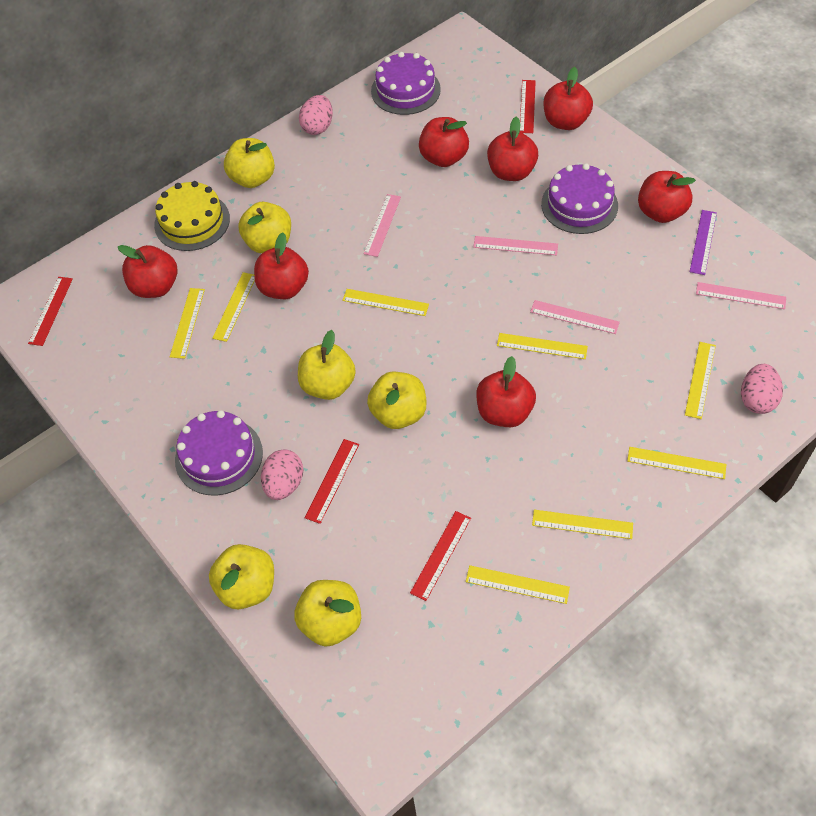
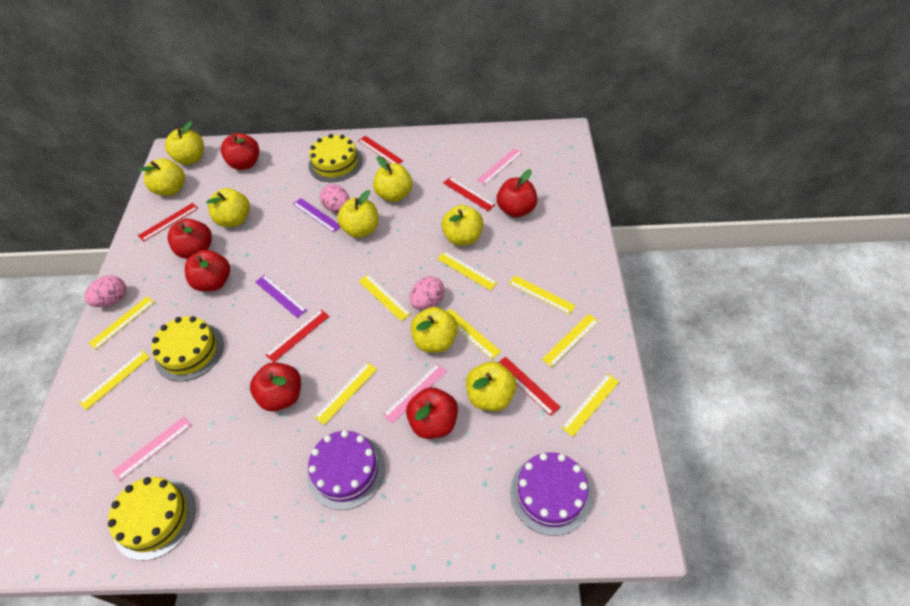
pink ruler: [363,194,401,257] [473,236,558,256] [530,300,620,334] [696,282,786,309] = 4 -> [112,417,191,481] [383,363,447,424] [477,148,522,185] = 3
purple cake: [175,410,263,496] [371,52,441,115] [541,163,618,234] = 3 -> [307,430,385,510] [510,452,592,536] = 2
purple ruler: [690,210,717,275] = 1 -> [255,275,307,318] [293,198,340,233] = 2
red apple: [118,245,177,298] [254,233,309,299] [419,117,469,167] [476,356,536,427] [487,116,538,181] [544,67,593,130] [638,171,696,223] = 7 -> [168,218,212,259] [185,250,230,292] [221,133,259,170] [250,362,301,411] [406,387,458,439] [497,169,538,218] = 6
red ruler: [28,277,73,346] [305,439,359,524] [410,511,471,601] [520,80,536,133] = 4 -> [138,203,198,242] [266,310,329,362] [358,136,403,164] [443,177,495,211] [498,357,561,416] = 5
yellow apple: [209,544,274,609] [224,138,275,188] [238,202,291,253] [294,580,361,647] [298,330,356,400] [367,372,427,429] = 6 -> [138,158,185,196] [165,121,204,165] [206,188,250,227] [337,190,378,238] [373,156,413,202] [411,307,458,353] [441,205,483,246] [466,361,517,411] = 8
yellow cake: [154,181,230,251] = 1 -> [108,477,196,561] [152,316,224,382] [308,134,363,182] = 3
yellow ruler: [170,288,205,359] [212,272,255,342] [342,289,429,316] [466,565,570,604] [497,333,588,359] [532,510,633,539] [627,447,726,479] [685,342,716,419] = 8 -> [79,350,150,410] [89,297,155,349] [314,362,377,425] [359,275,411,321] [437,251,498,290] [447,309,501,360] [509,276,576,315] [542,314,599,367] [561,374,619,437] = 9

